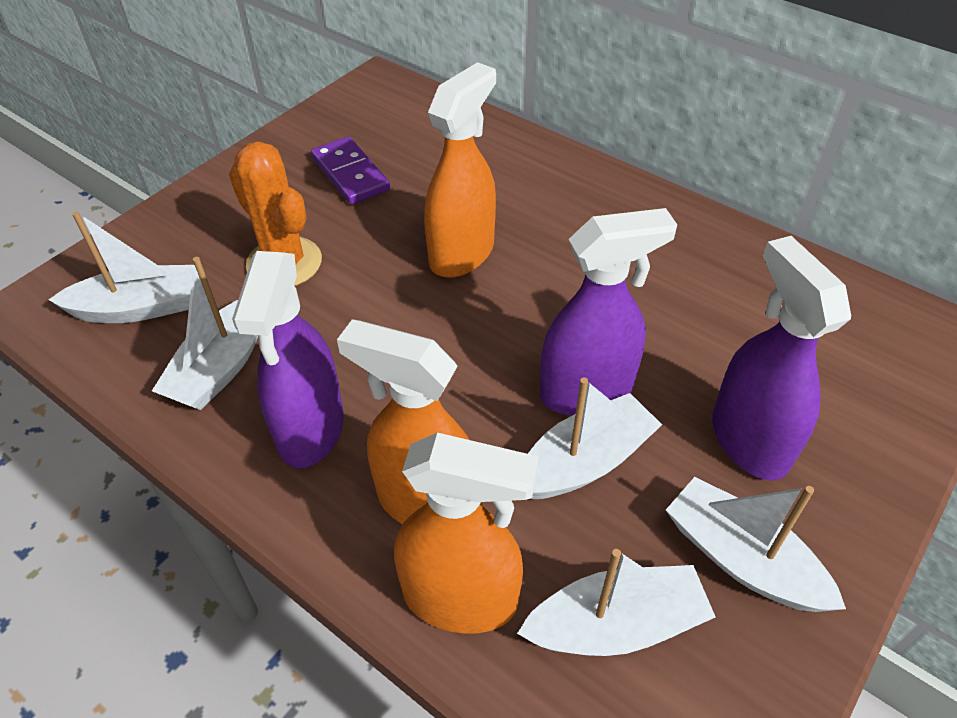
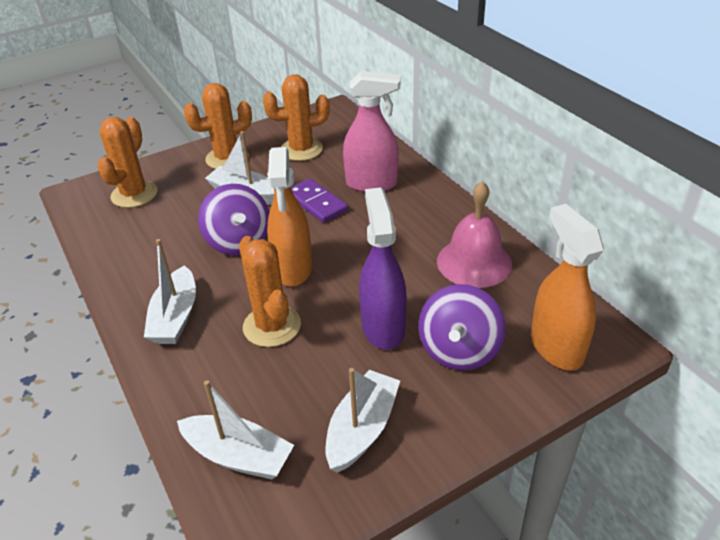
orange cactus: [229,141,322,286] = 1 -> [97,117,158,208] [184,83,252,169] [239,236,301,347] [263,74,330,161] = 4
orange spray bottle: [337,319,469,524] [394,433,539,634] [424,62,496,278] = 3 -> [267,147,312,287] [531,204,604,371] = 2
pink bell: none = 0 -> [437,181,512,288] = 1
pink spray bottle: none = 0 -> [343,71,400,192] = 1
purple spinning top: none = 0 -> [198,184,269,255] [418,284,506,371] = 2
purple spray bottle: [232,251,344,468] [540,208,677,416] [712,236,851,481] = 3 -> [359,187,407,350] = 1
white boat: [48,211,196,323] [152,257,258,410] [517,549,716,656] [528,377,662,499] [666,477,846,612] = 5 -> [144,239,196,344] [177,380,294,479] [205,131,274,205] [325,368,400,473] = 4

